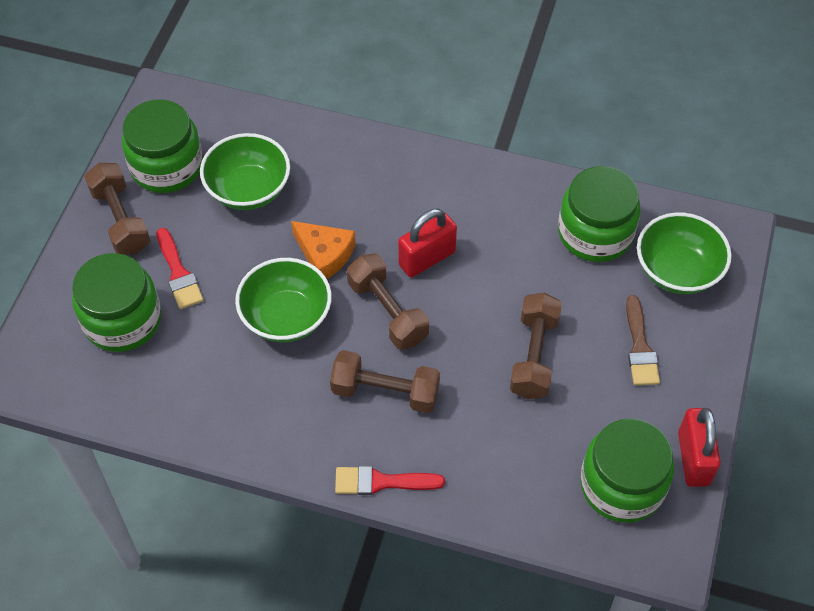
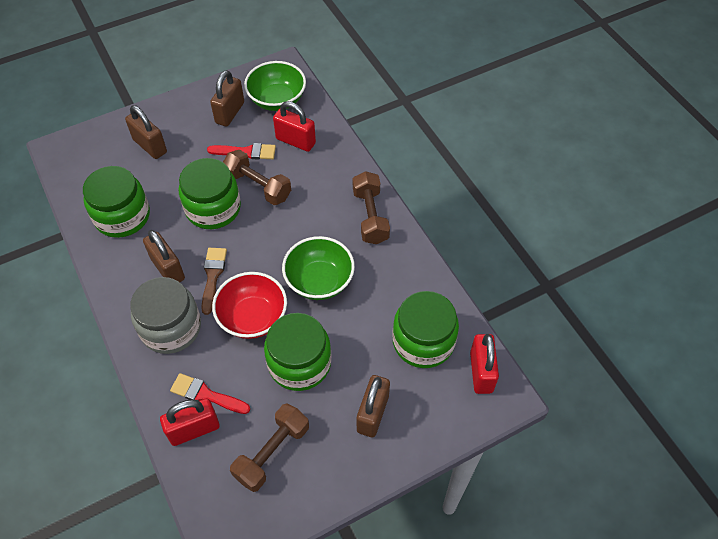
brown dumbbell: [84,163,151,255] [330,350,440,413] [347,253,429,350] [510,293,562,399] = 4 -> [223,150,291,205] [230,404,309,492] [353,171,390,244] = 3
brown padlock: none = 0 -> [125,105,167,159] [143,230,185,282] [210,70,244,127] [357,375,390,437] = 4
green bowl: [200,133,290,210] [235,258,332,342] [637,212,732,294] = 3 -> [244,61,306,111] [282,236,355,300] = 2
grey jar: none = 0 -> [130,277,201,354] = 1
orange cheese: [291,221,356,279] = 1 -> none = 0
red bowl: none = 0 -> [212,272,287,339] = 1
red padlock: [398,209,457,278] [678,408,721,487] = 2 -> [160,398,220,446] [273,101,316,152] [470,334,499,394] = 3

